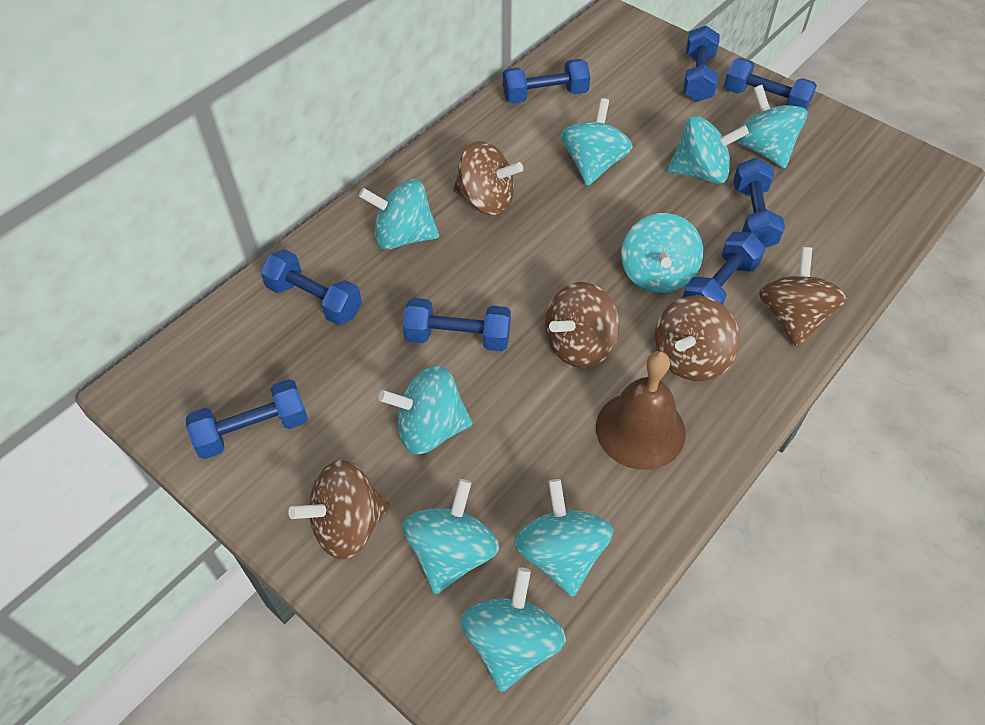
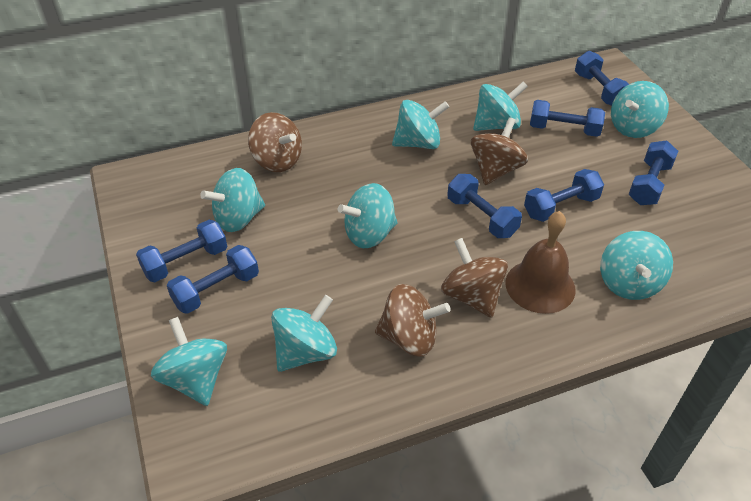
blue dumbbell: [186,379,308,459] [260,250,362,325] [403,298,511,351] [503,59,590,104] [682,232,766,305] [683,26,720,102] [724,58,817,110] [733,158,785,248] = 8 -> [136,220,227,282] [167,245,259,314] [447,174,522,238] [524,169,604,222] [530,100,605,137] [575,51,629,106] [628,140,678,205] = 7
brown spinning top: [288,460,390,559] [453,141,523,216] [545,282,620,368] [655,295,740,381] [759,247,847,347] = 5 -> [248,112,302,172] [375,284,451,357] [441,238,508,318] [471,117,528,185] = 4
turquoise spinning top: [359,179,439,250] [378,366,472,454] [402,479,499,594] [461,567,566,692] [514,479,614,597] [561,98,633,186] [621,213,703,293] [667,116,749,184] [736,85,807,168] = 9 -> [151,317,227,406] [200,168,265,232] [271,295,337,372] [338,183,398,248] [392,100,449,149] [473,81,528,131] [600,231,673,300] [611,81,669,138] = 8

